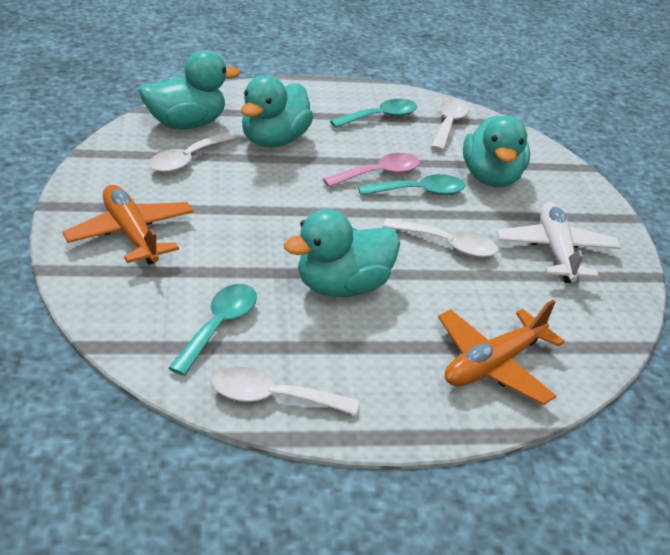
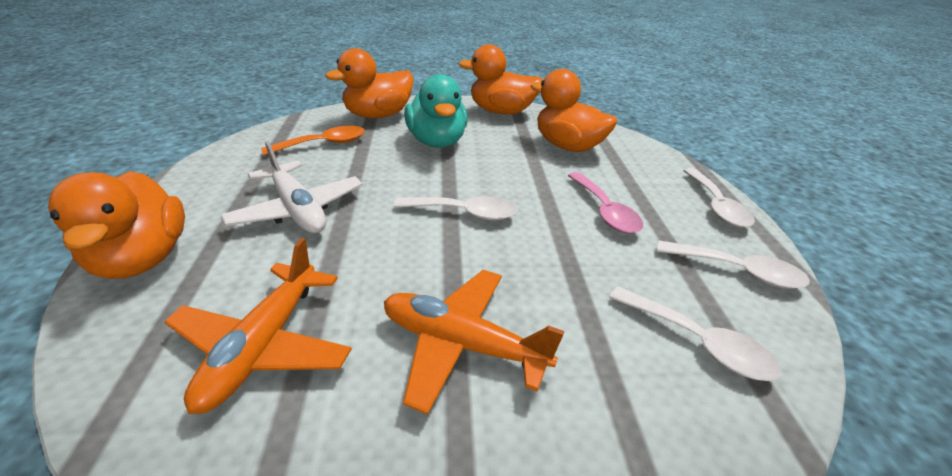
orange duck: none = 0 -> [48,171,185,279] [325,48,414,118] [459,44,543,115] [531,69,617,152] = 4
orange spoon: none = 0 -> [261,126,365,156] = 1
turquoise duck: [139,50,241,129] [241,75,313,147] [284,209,400,297] [463,115,530,187] = 4 -> [404,74,468,148] = 1
turquoise spoon: [168,284,257,376] [330,99,417,128] [358,174,465,195] = 3 -> none = 0

